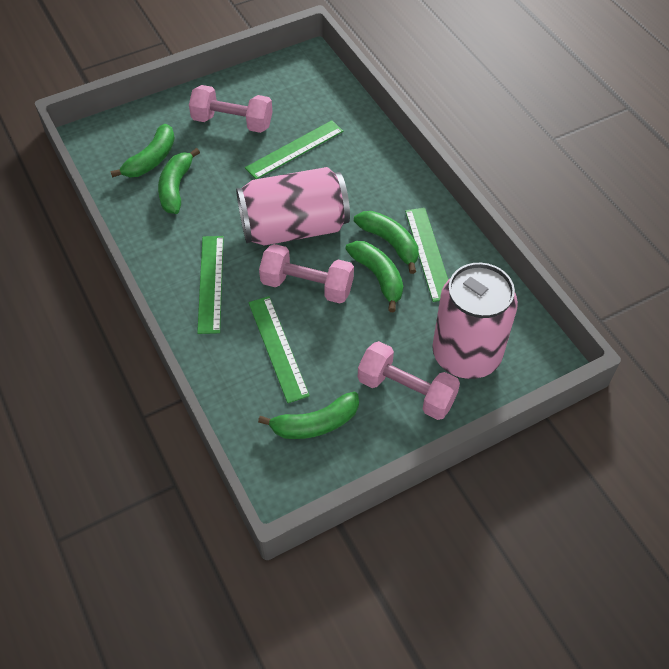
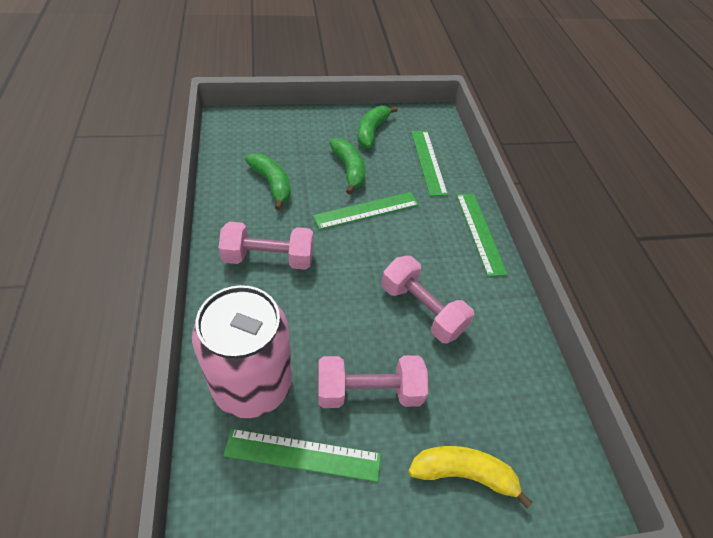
green banana: [110,124,175,178] [158,148,200,214] [258,392,359,439] [345,241,403,312] [354,211,419,274] = 5 -> [245,153,291,210] [329,138,365,195] [357,106,398,148] = 3
pink can: [236,167,350,246] [432,263,518,379] = 2 -> [192,285,292,418] = 1
yellow banana: none = 0 -> [408,446,533,508] = 1

